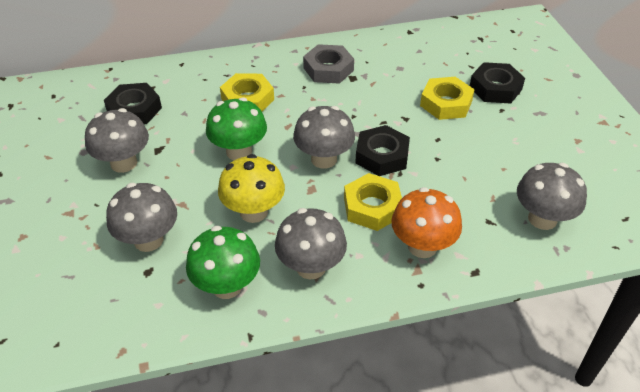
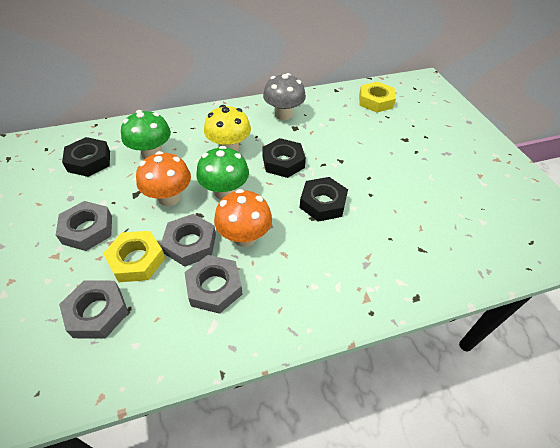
grey mushroom: [85,108,149,173] [106,183,177,252] [275,208,347,279] [293,106,355,169] [517,163,587,230] = 5 -> [263,73,306,120] = 1
grey nut: [303,44,354,84] = 1 -> [56,201,112,251] [59,280,128,339] [161,214,216,267] [184,255,243,314] = 4
orange mushroom: [391,187,462,258] = 1 -> [136,151,191,206] [214,189,272,247] = 2
yellow nut: [220,73,274,111] [344,173,402,231] [420,77,475,120] = 3 -> [103,231,165,282] [359,82,396,113] = 2

